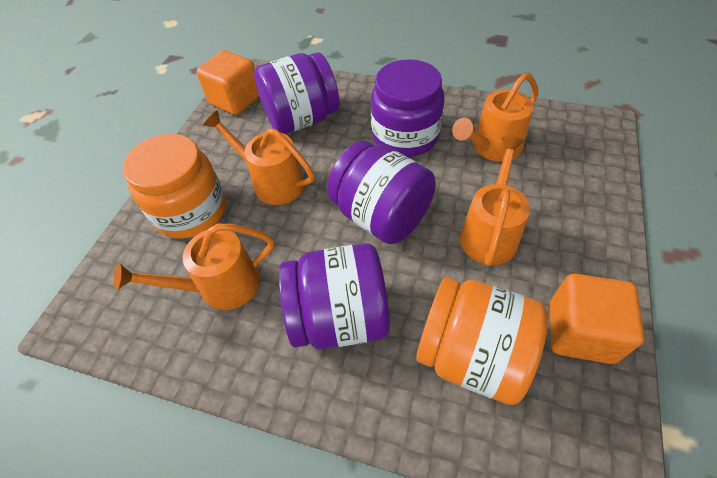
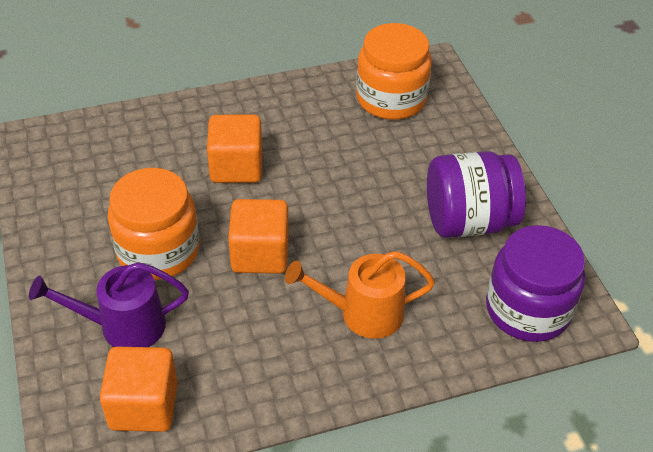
orange cube: [196,50,259,115] [550,274,645,364] = 2 -> [100,347,178,432] [207,114,262,183] [228,199,288,274] = 3
orange watering can: [114,224,274,310] [203,110,314,205] [452,73,538,161] [460,137,530,266] = 4 -> [285,251,435,339] = 1
purple jar: [254,52,339,134] [279,243,390,349] [327,141,436,244] [371,59,445,157] = 4 -> [427,151,526,238] [486,225,585,342] = 2
purple watering can: none = 0 -> [29,262,189,347] = 1

